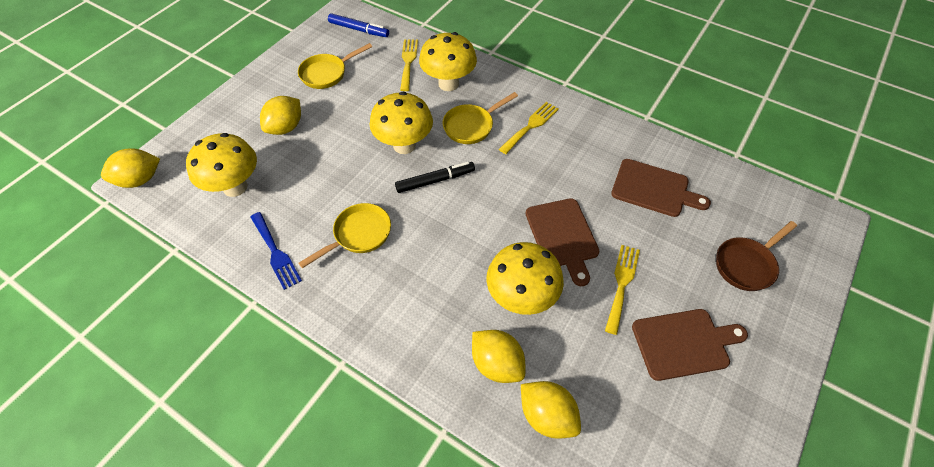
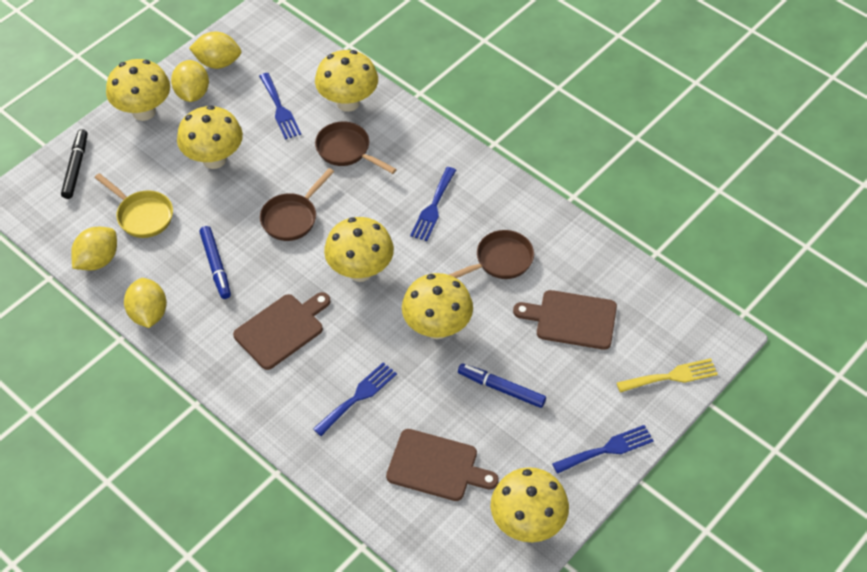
blue fork: [251,212,302,290] = 1 -> [259,73,301,139] [313,362,397,436] [410,167,456,241] [552,425,654,474] = 4
blue marker: [328,13,389,37] = 1 -> [199,226,231,299] [458,363,546,408] = 2
brown pan: [716,221,797,291] = 1 -> [260,168,334,241] [315,121,397,174] [449,230,534,279] = 3
yellow fork: [400,39,418,91] [499,102,559,154] [605,245,640,335] = 3 -> [617,358,718,393] = 1
yellow mushroom: [186,133,257,197] [370,91,433,154] [419,32,477,91] [486,242,564,315] = 4 -> [106,59,170,121] [177,105,243,169] [315,50,378,112] [324,217,394,282] [402,273,473,339] [490,467,569,542] = 6
yellow pan: [298,43,372,89] [298,203,391,268] [443,92,518,144] = 3 -> [95,173,173,238] = 1

